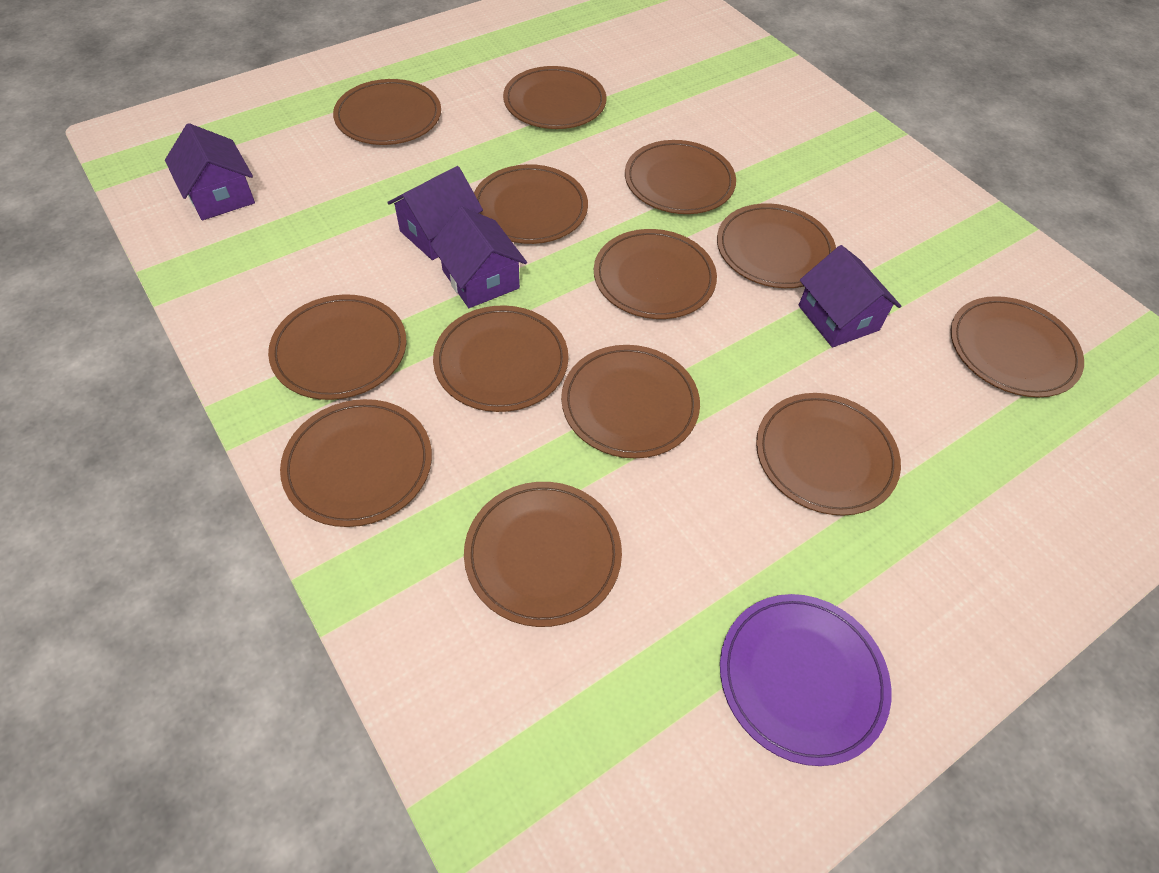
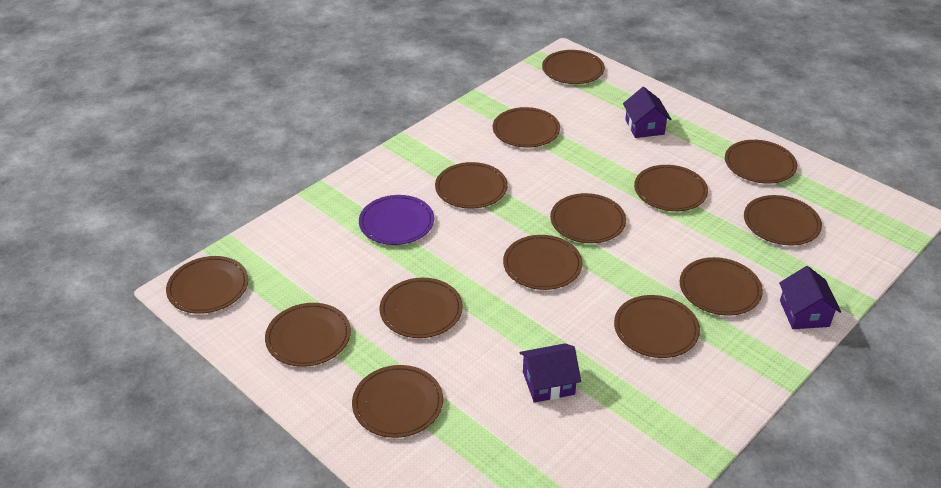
brown plate: [268,294,407,400] [280,399,432,527] [333,79,441,145] [433,305,569,412] [464,482,622,627] [474,164,588,244] [503,66,606,129] [561,345,700,458] [594,229,717,319] [625,140,736,214] [717,203,836,288] [756,393,901,516] [951,296,1084,398] = 13 -> [166,256,248,314] [265,303,351,367] [352,365,443,438] [380,278,463,338] [435,162,508,209] [493,107,560,148] [503,235,582,290] [542,50,605,84] [550,193,626,243] [614,295,700,358] [634,165,708,211] [680,257,763,316] [725,140,797,184] [744,195,822,246] = 14
purple house: [165,123,255,220] [387,166,483,260] [430,206,527,308] [799,245,901,348] = 4 -> [519,343,581,403] [623,87,672,138] [779,266,841,329] = 3

